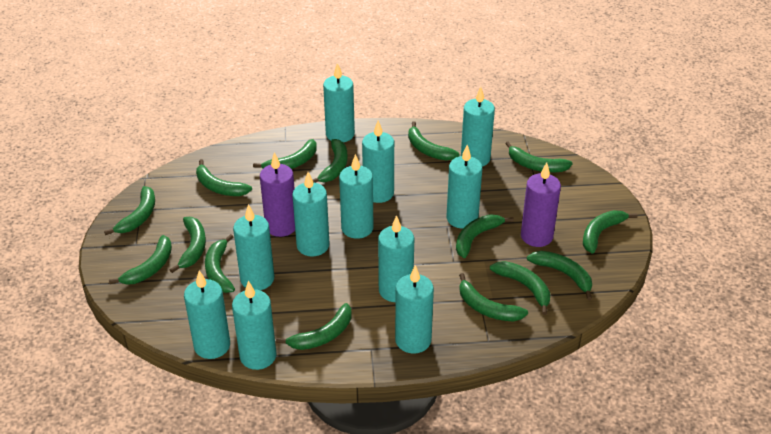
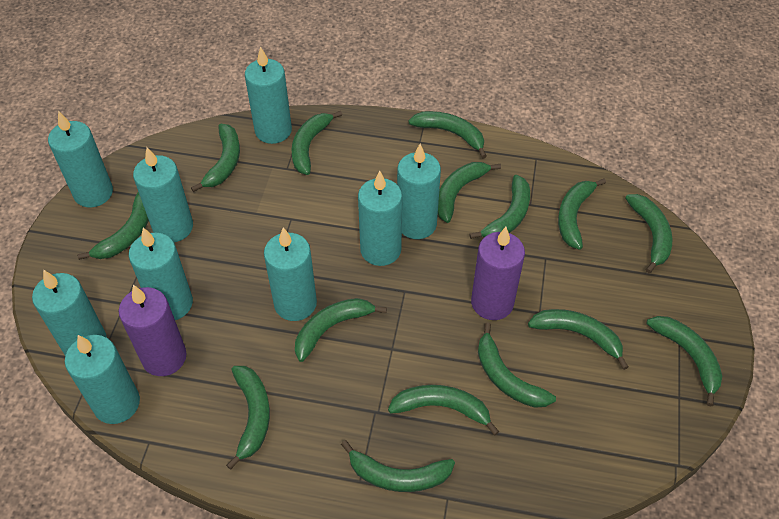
turquoise candle: [184,271,230,359] [232,281,277,370] [233,204,274,290] [292,172,330,257] [323,63,355,142] [339,154,374,239] [362,121,394,203] [378,215,414,302] [395,265,434,354] [446,145,482,229] [461,87,495,167] = 11 -> [32,269,107,355] [48,111,113,207] [65,335,140,424] [129,227,193,320] [133,147,193,242] [245,46,292,144] [264,227,317,321] [358,171,402,266] [397,144,441,239] = 9

